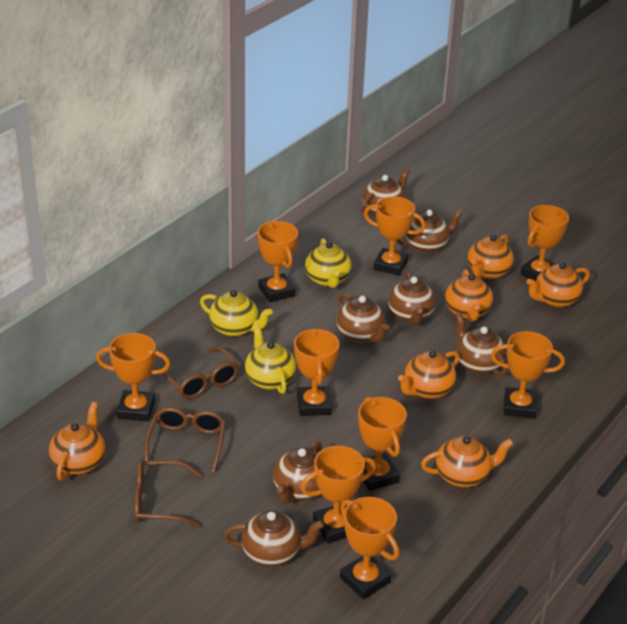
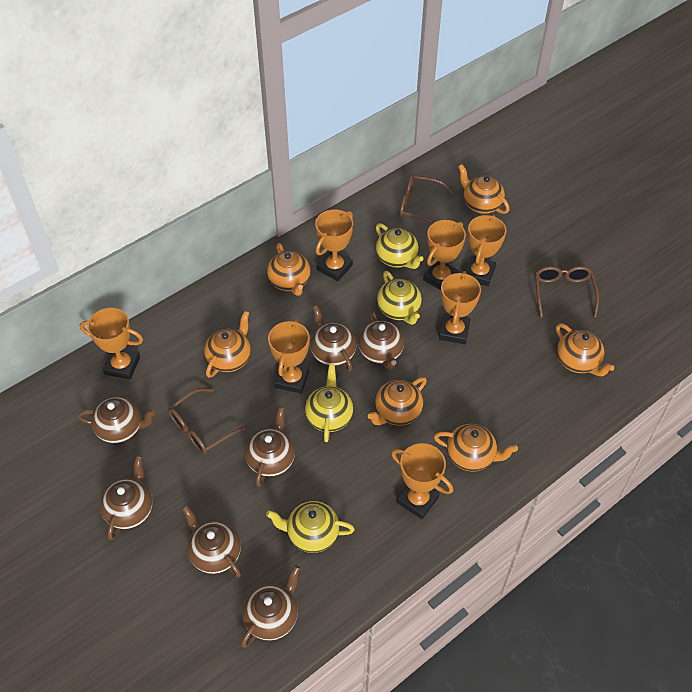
orange trophy: [96,333,170,421] [257,221,298,302] [294,328,339,416] [300,446,376,544] [340,497,399,600] [358,397,407,491] [364,197,426,276] [491,331,565,419] [521,205,569,281] = 9 -> [80,308,143,380] [268,319,310,394] [315,209,353,281] [391,443,453,519] [423,220,466,290] [439,271,481,344] [465,214,506,286] = 7
yellow teapot: [200,290,273,337] [245,324,296,394] [305,238,351,288] = 3 -> [266,501,355,553] [305,364,353,442] [376,223,423,269] [377,271,422,325] = 4

